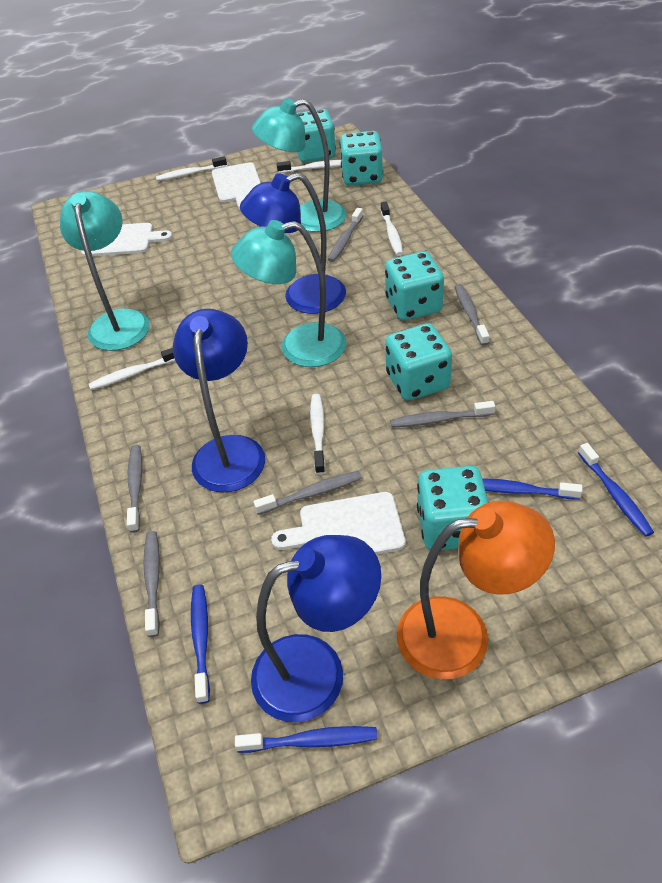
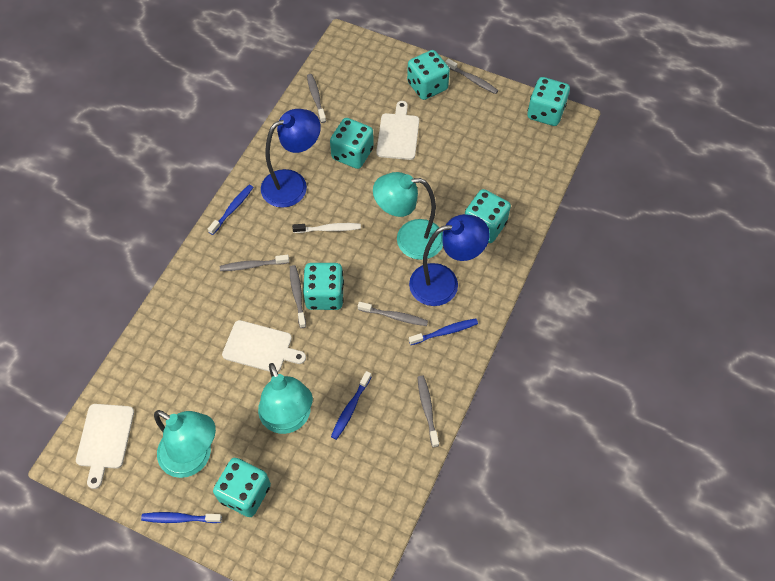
blue lamp: [173,309,265,492] [240,173,346,314] [251,535,381,722] = 3 -> [261,109,321,208] [409,214,490,306] = 2
orange lamp: [397,501,555,679] = 1 -> none = 0
turquoise dice: [297,109,336,163] [340,131,383,186] [385,251,444,320] [385,323,452,401] [417,466,488,550] = 5 -> [213,457,271,517] [303,263,344,310] [330,118,374,169] [407,50,450,100] [465,189,511,243] [527,77,570,126] = 6
white toothbrush: [89,348,175,390] [156,156,227,181] [277,160,341,173] [310,394,326,475] [381,202,403,256] = 5 -> [292,223,361,233] = 1

